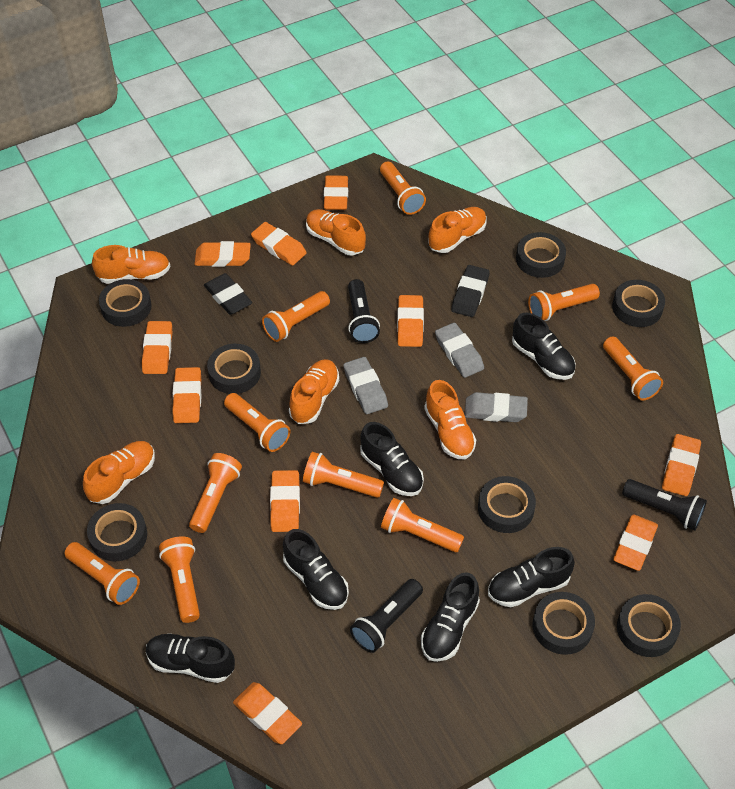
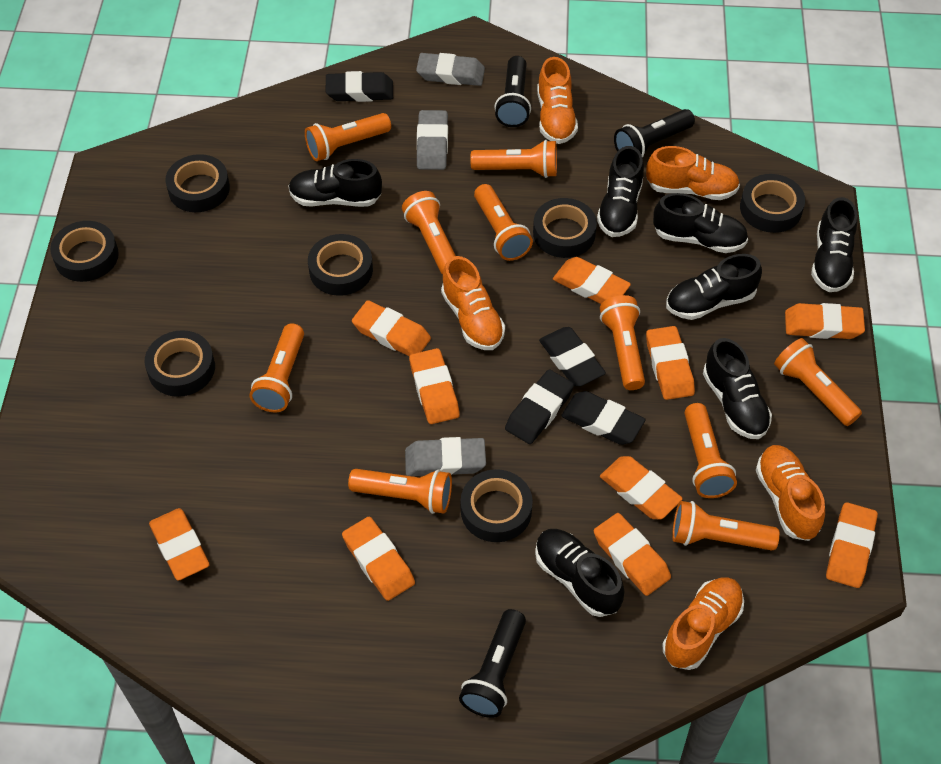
black eraser: [204,273,252,315] [451,265,490,317] = 2 -> [326,71,393,102] [505,370,574,444] [539,327,606,387] [561,391,646,445] = 4
black shoe: [146,633,235,683] [283,529,349,610] [360,422,424,496] [421,572,480,662] [488,547,575,607] [512,313,576,380] = 6 -> [288,159,382,207] [535,529,624,617] [597,146,644,237] [653,193,748,253] [666,254,762,320] [703,338,772,439] [811,197,857,292] = 7
black tape: [87,503,147,561] [99,279,152,327] [207,344,261,394] [478,476,536,533] [516,232,566,278] [532,592,595,655] [612,280,665,327] [617,594,681,657] = 8 -> [50,221,119,282] [145,330,215,397] [165,154,230,212] [308,234,373,296] [461,469,533,542] [533,198,597,258] [740,174,805,233] = 7
orange shoe: [83,441,155,504] [92,245,170,284] [289,359,339,424] [306,209,366,255] [424,380,476,459] [428,207,487,253] = 6 -> [441,256,505,350] [537,57,578,144] [646,146,740,200] [662,577,744,670] [756,445,825,541] = 5

